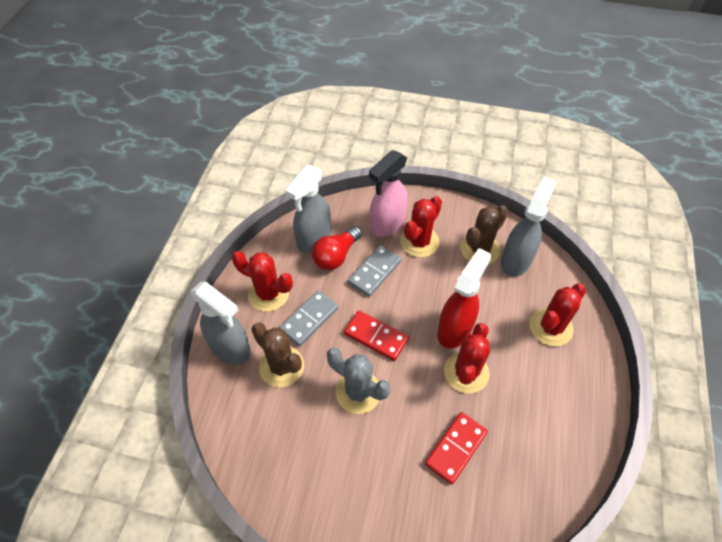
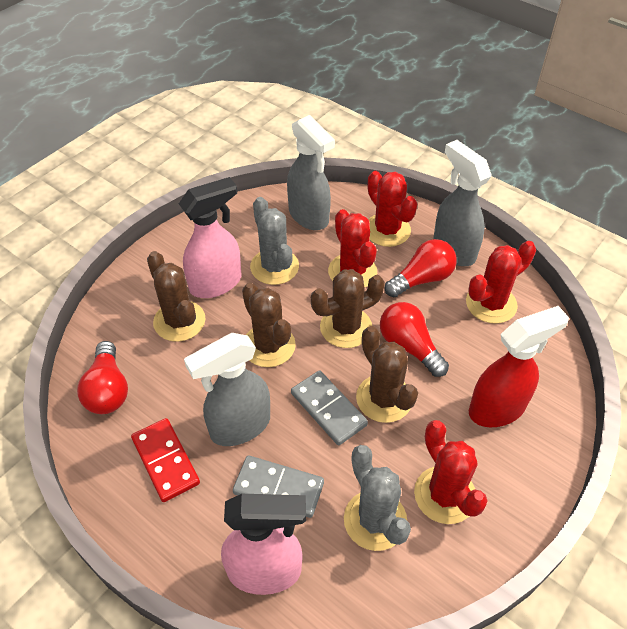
brown cactus: [251,322,304,387] [461,205,508,264] = 2 -> [147,251,206,342] [242,283,296,367] [311,269,385,348] [356,326,418,423] = 4
grey cactus: [327,348,390,414] = 1 -> [250,197,299,285] [344,445,411,551] = 2
pink spray bottle: [369,150,408,237] = 1 -> [179,177,241,298] [221,494,306,595] = 2
red domino: [344,310,409,361] [425,412,488,485] = 2 -> [131,418,200,502] = 1
red light bulb: [312,226,362,270] = 1 -> [77,341,128,414] [380,302,449,377] [385,239,457,297] = 3

